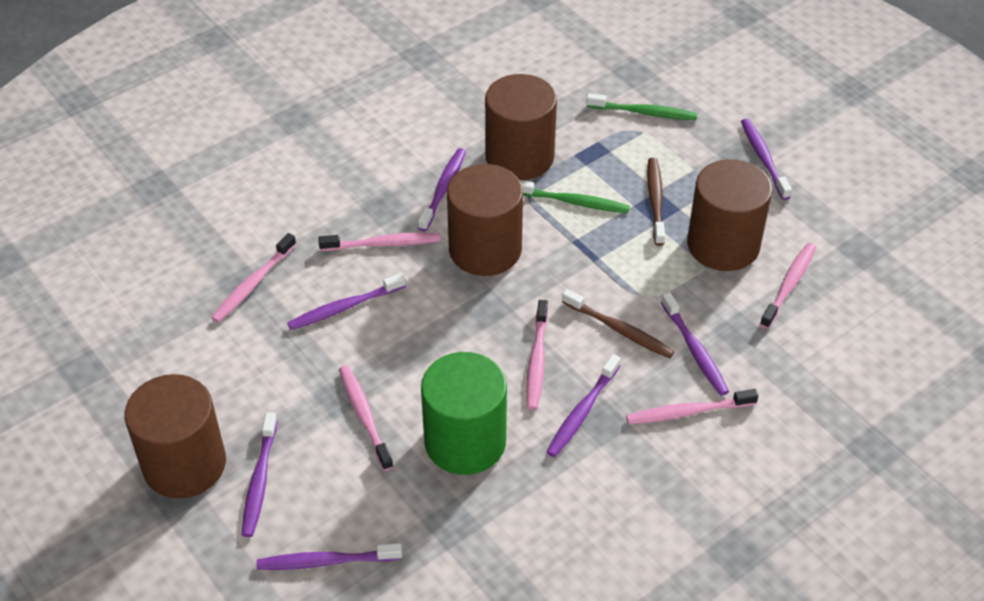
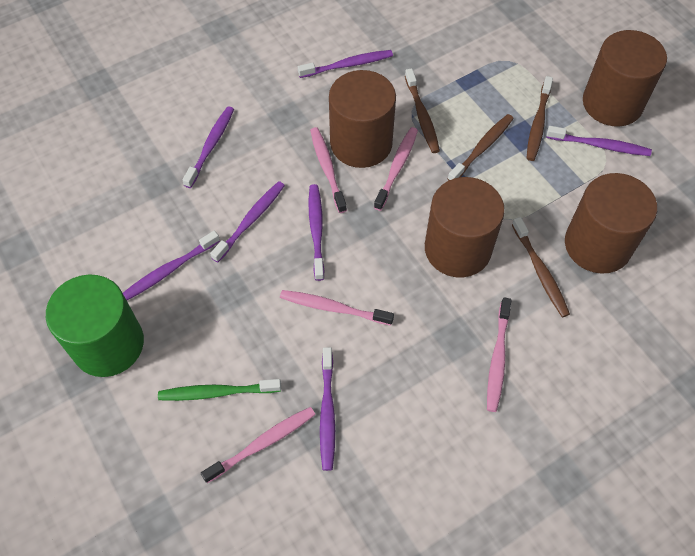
brown toothbrush: [562,289,675,359] [647,158,665,246] = 2 -> [405,68,440,153] [448,114,514,181] [512,217,570,317] [527,76,553,161] = 4
green toothbrush: [520,180,630,213] [586,93,698,120] = 2 -> [158,379,281,401] = 1
pink toothbrush: [211,233,296,323] [318,233,441,251] [339,365,394,471] [526,300,548,410] [626,389,758,424] [760,243,816,329] = 6 -> [201,407,315,483] [280,290,394,325] [310,127,347,213] [374,127,418,211] [487,297,511,412] = 5

